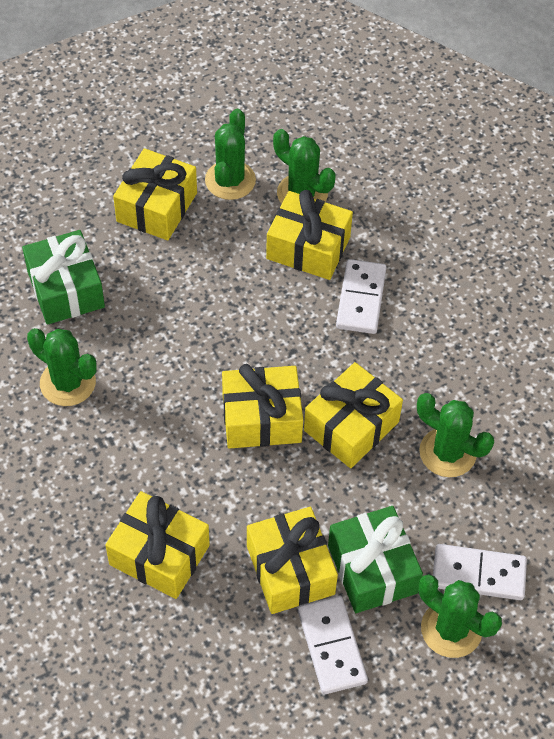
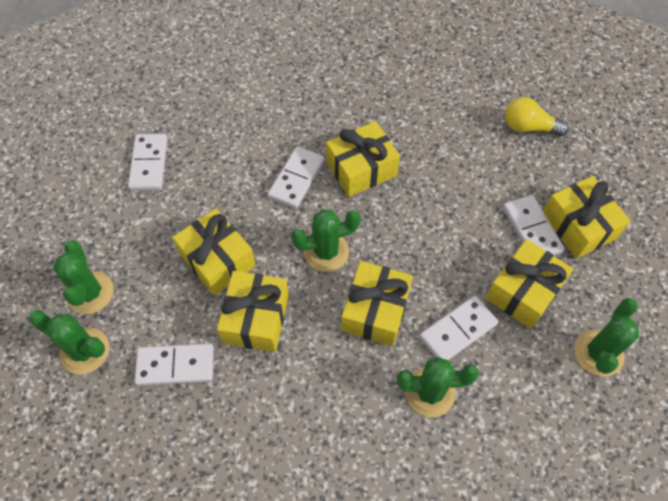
green gift: [22,230,105,325] [328,506,423,613] = 2 -> none = 0
white domino: [298,596,368,694] [336,259,387,334] [433,544,527,600] = 3 -> [128,134,168,191] [134,344,214,386] [267,146,325,209] [419,296,498,360] [503,195,565,255] = 5
yellow light bulb: none = 0 -> [505,97,569,136] = 1

